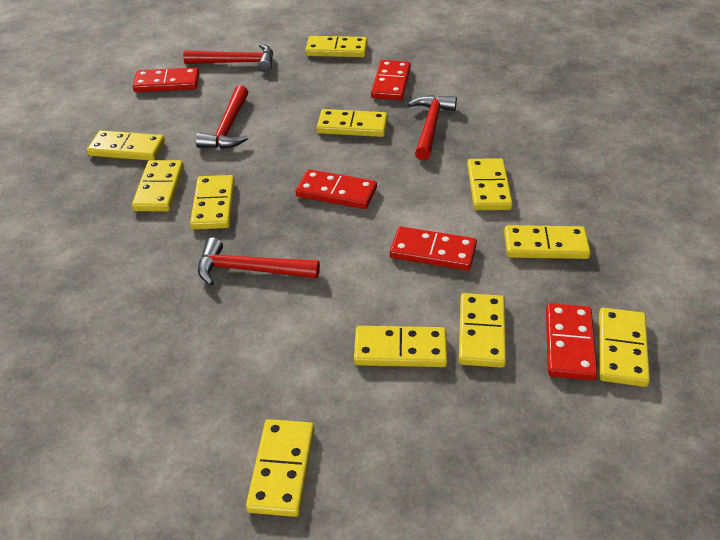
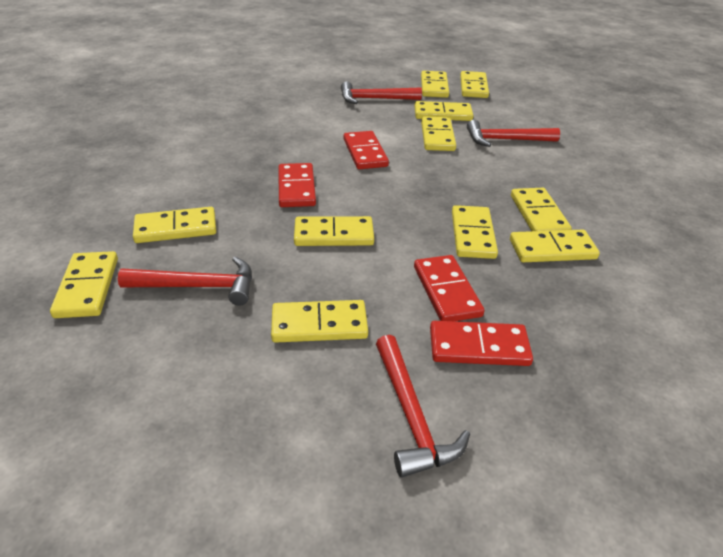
red domino: [133,68,199,92] [296,169,377,209] [371,60,411,100] [390,227,477,271] [546,303,597,380] = 5 -> [278,163,316,207] [344,131,389,169] [414,255,484,321] [430,321,533,366] = 4

